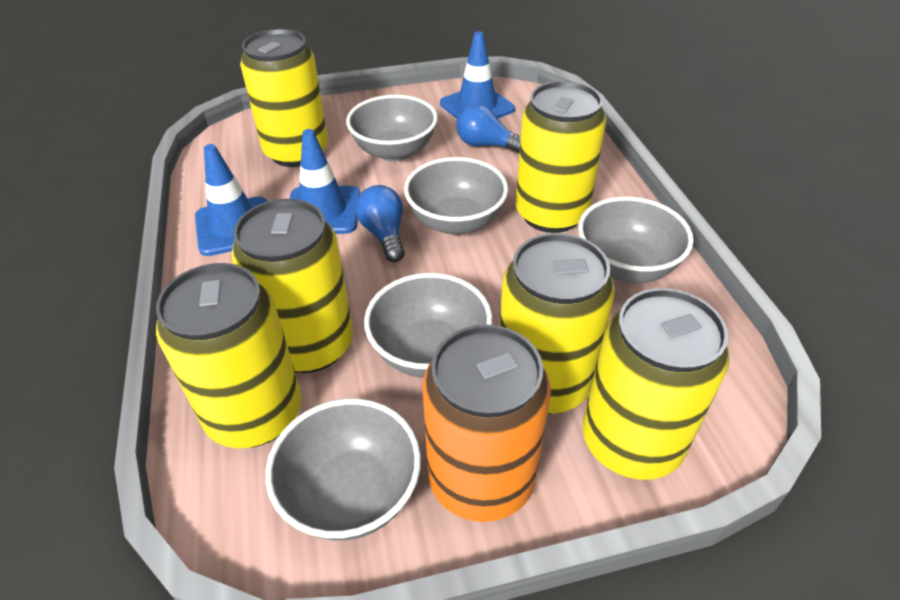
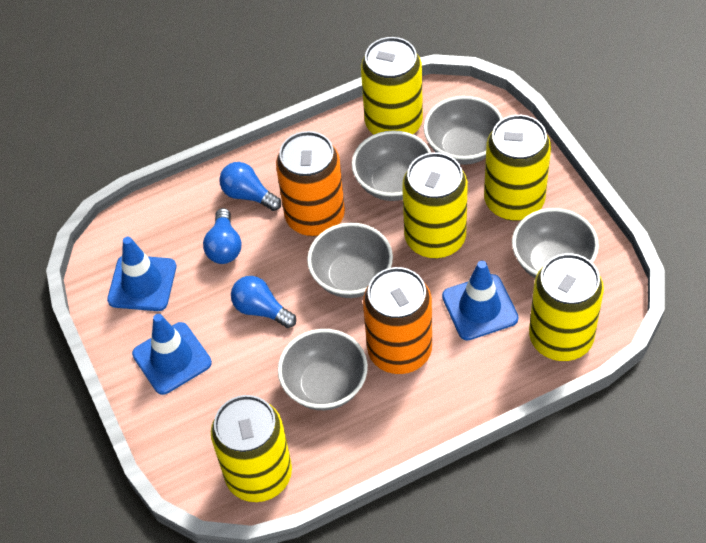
blue light bulb: [355,185,405,262] [456,104,521,153] = 2 -> [203,208,241,264] [219,162,281,211] [231,276,296,328] = 3
orange can: [422,324,551,522] = 1 -> [276,131,345,236] [363,267,432,374] = 2
yellow can: [156,263,301,448] [231,199,353,373] [240,29,328,167] [499,233,615,414] [515,81,606,233] [582,288,730,480] = 6 -> [211,395,292,502] [361,37,423,135] [402,152,468,258] [484,115,551,221] [529,253,604,361] = 5

